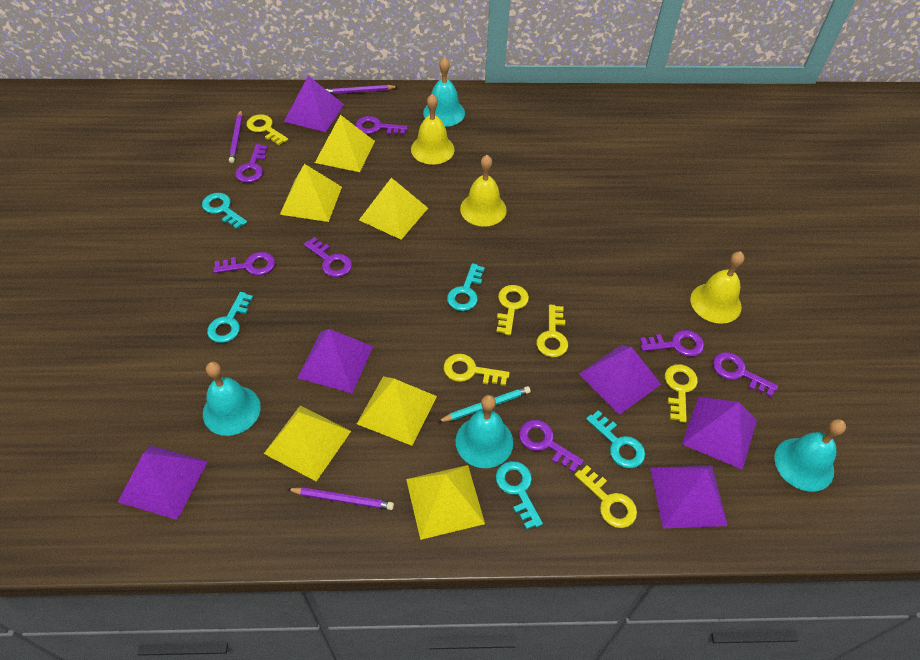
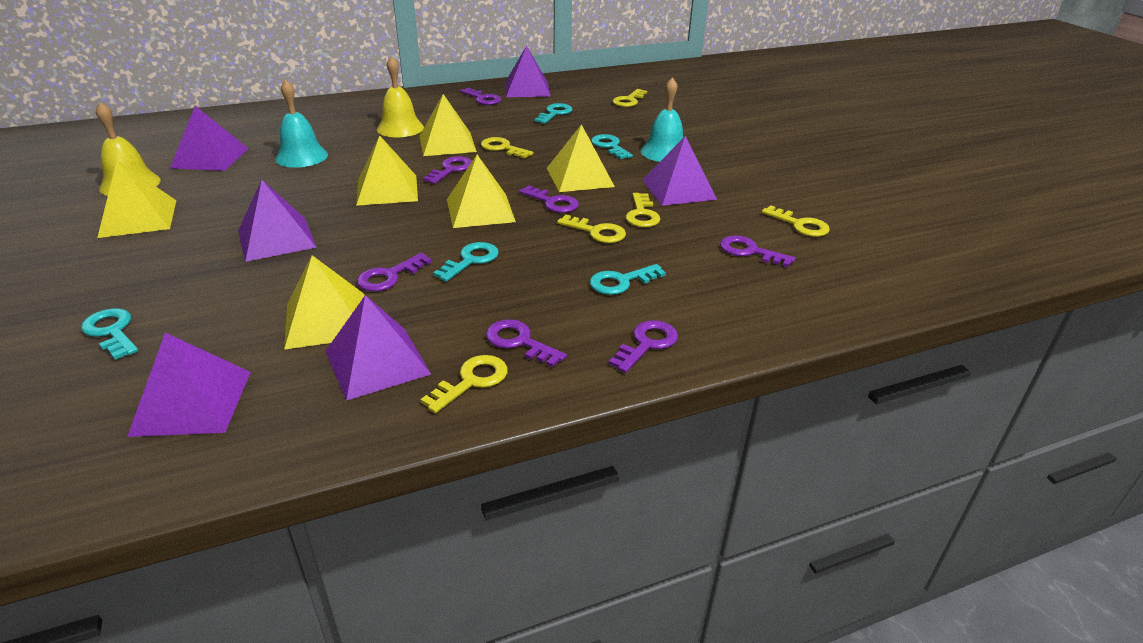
purple pencil: [229,110,242,163] [287,487,394,510] [326,85,398,94] = 3 -> none = 0
turquoise bell: [203,362,261,436] [423,57,465,127] [455,395,513,468] [774,419,846,492] = 4 -> [275,79,328,168] [640,77,683,162] = 2
turquoise pencil: [438,386,531,422] = 1 -> none = 0
yellow bell: [411,94,455,165] [460,155,507,227] [690,251,745,324] = 3 -> [96,102,160,196] [377,56,424,137] = 2

